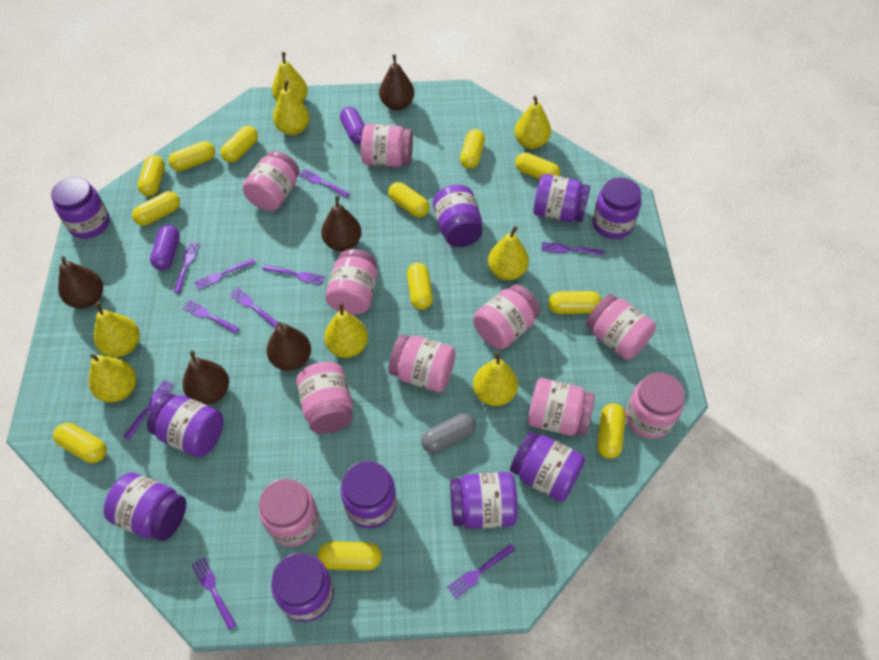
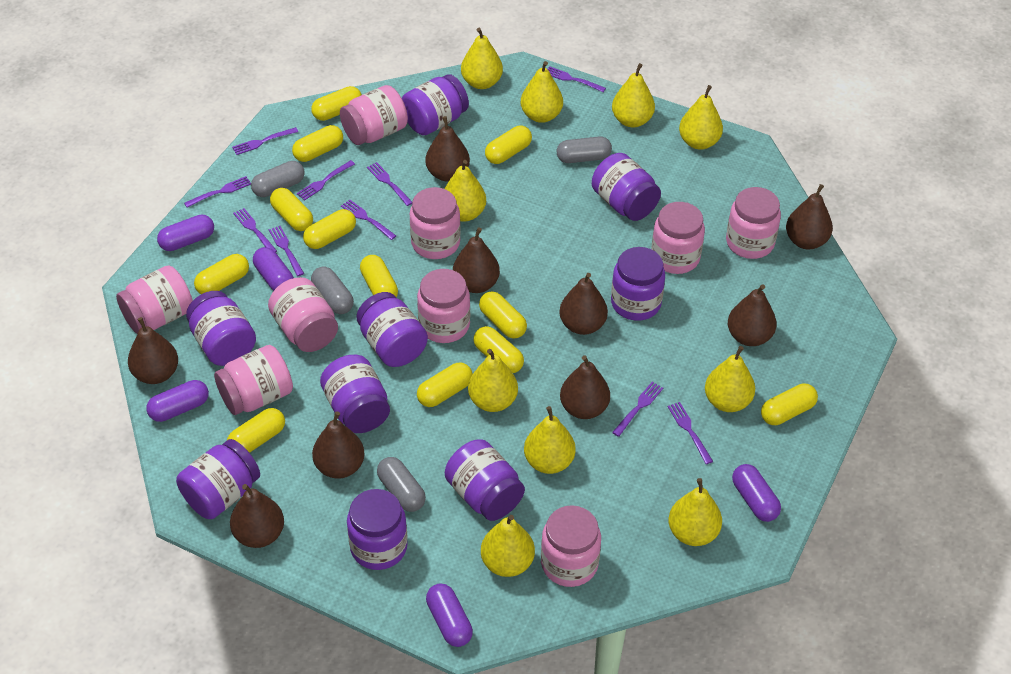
brown pear: [58,256,103,308] [183,350,229,405] [267,322,311,371] [321,196,362,251] [379,54,414,110] = 5 -> [128,317,178,384] [230,484,284,548] [312,411,364,479] [425,116,470,182] [453,228,500,293] [559,273,608,335] [560,355,610,419] [728,284,776,346] [786,184,833,249] = 9
grey capsule: [421,413,476,453] = 1 -> [251,161,305,197] [311,266,354,314] [377,457,426,512] [557,136,612,163] = 4
pink jar: [242,151,299,211] [259,478,319,546] [296,362,353,434] [325,249,377,315] [361,124,413,167] [388,334,456,392] [473,285,540,349] [527,378,595,436] [586,294,656,360] [626,373,685,439] = 10 -> [116,265,193,334] [214,345,293,415] [268,277,338,352] [340,85,408,145] [410,187,461,259] [417,269,470,343] [541,505,601,587] [651,202,705,274] [726,187,781,259] = 9
purple capsule: [150,225,180,270] [340,107,365,144] = 2 -> [146,380,209,422] [157,214,214,251] [253,247,294,291] [426,583,473,647] [732,464,781,522] = 5
purple jar: [51,177,110,239] [104,472,186,541] [147,393,224,457] [271,553,334,622] [341,461,397,528] [433,185,483,247] [450,472,518,529] [510,431,585,502] [533,174,590,222] [592,177,641,239] = 10 -> [176,439,260,519] [186,291,256,366] [320,355,390,433] [347,489,408,570] [356,292,428,367] [402,74,469,135] [445,439,525,521] [592,153,661,221] [611,247,665,321] = 9
yellow pear: [89,354,136,402] [94,302,140,357] [272,52,308,103] [273,81,310,135] [324,303,368,358] [473,352,518,406] [488,226,529,280] [514,96,551,149] = 8 -> [444,160,486,222] [461,28,503,89] [468,349,518,412] [481,515,535,577] [521,61,563,123] [524,406,576,474] [612,63,655,128] [668,478,722,546] [679,85,723,150] [705,346,755,412] = 10

